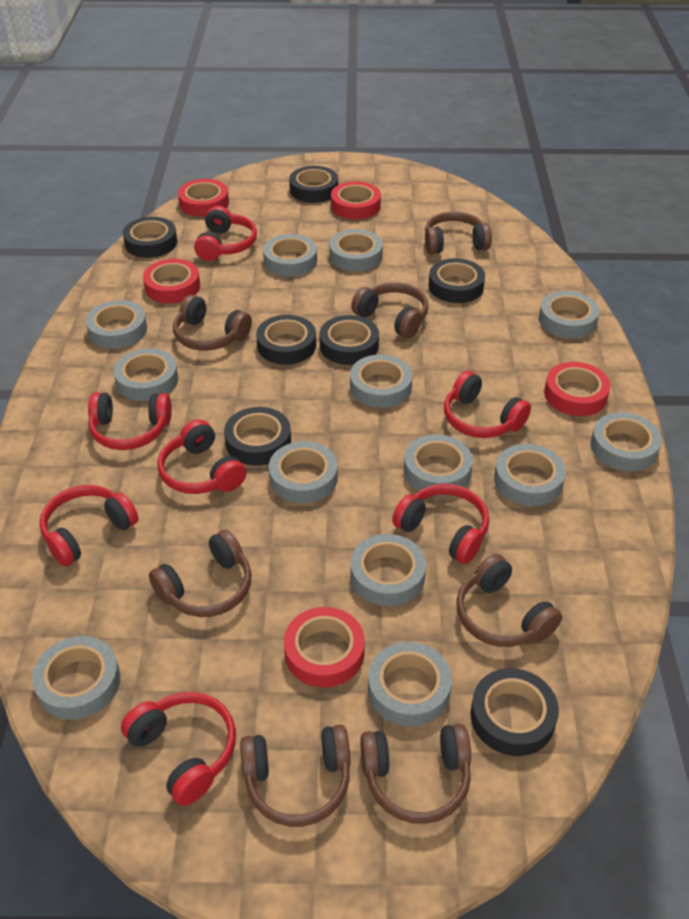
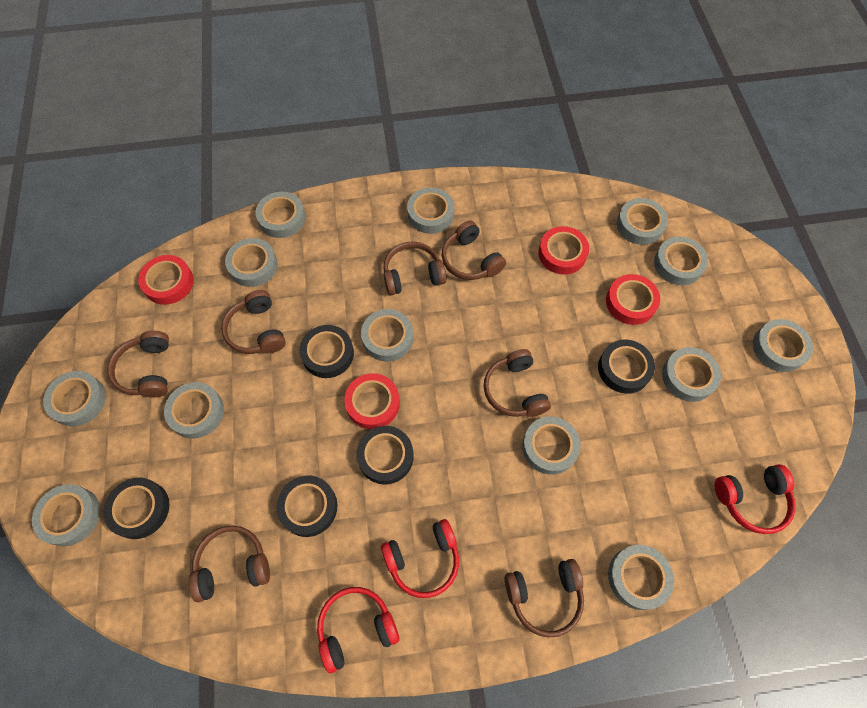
black tape: [123,217,177,258] [224,407,291,466] [256,315,316,365] [289,166,338,203] [319,315,379,365] [428,258,485,303] [470,668,559,756] = 7 -> [104,478,169,539] [276,476,337,537] [300,325,354,378] [356,426,413,484] [598,340,655,394] = 5
red headphones: [39,485,139,566] [88,392,172,450] [121,692,236,806] [157,419,246,494] [194,206,257,261] [392,484,489,564] [444,371,531,438] = 7 -> [317,587,400,673] [381,519,459,598] [714,464,796,534] = 3
red tape: [143,259,200,304] [178,179,229,217] [284,607,365,687] [331,181,381,220] [544,362,611,416] = 5 -> [138,255,194,305] [344,373,400,429] [538,226,589,275] [606,274,660,325] = 4

